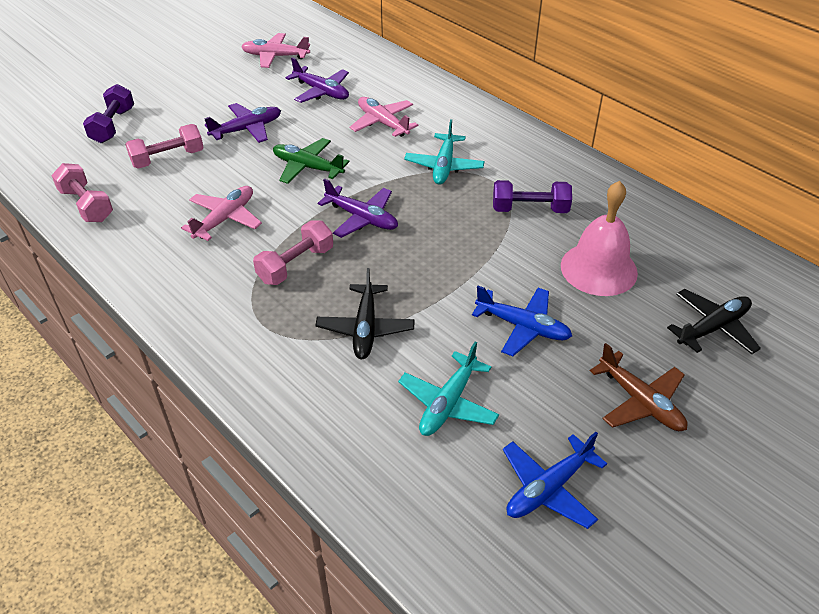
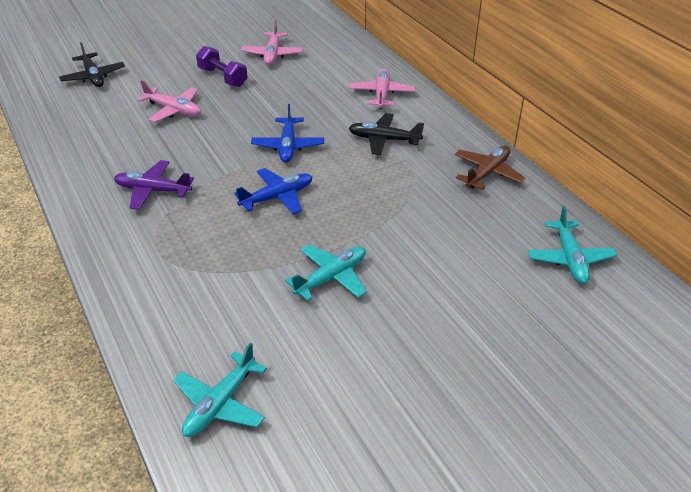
green plane: [273,138,349,184] = 1 -> none = 0
pink bell: [561,181,638,296] = 1 -> none = 0
pink dumbbell: [51,163,113,222] [125,124,204,169] [253,220,333,285] = 3 -> none = 0
purple dumbbell: [83,84,134,143] [493,180,572,213] = 2 -> [196,46,248,87] = 1
purple plane: [204,103,281,143] [286,57,349,103] [318,178,398,238] = 3 -> [114,160,194,210] = 1
turquoise plane: [398,342,499,436] [404,119,485,185] = 2 -> [173,343,267,437] [285,245,367,301] [528,206,617,284] = 3

